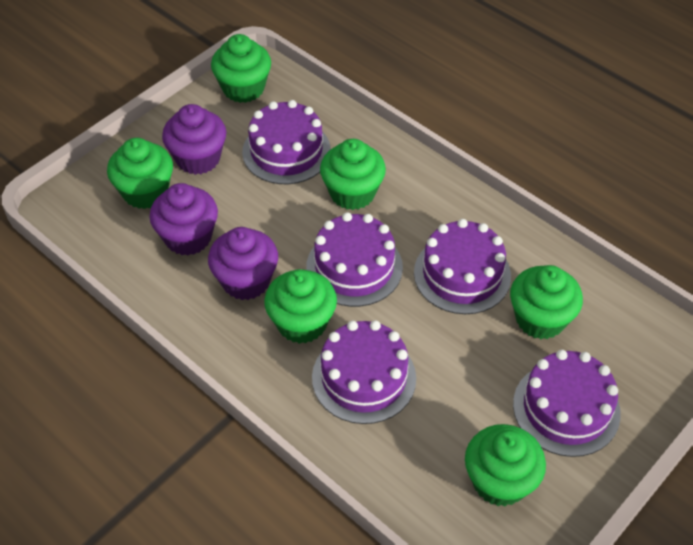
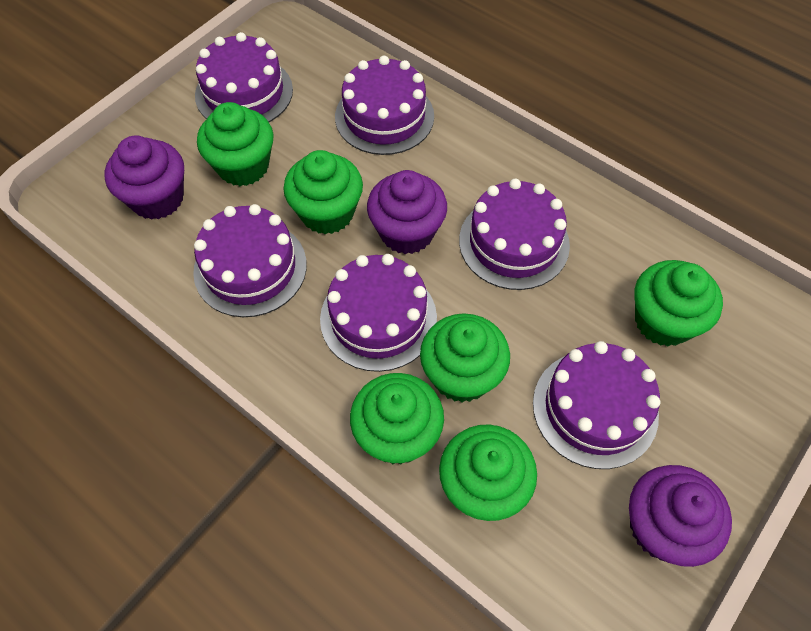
purple cake: [242,100,331,184] [306,212,403,307] [312,320,416,424] [414,219,511,314] [513,350,621,457] = 5 -> [193,204,307,317] [195,32,293,122] [320,254,437,372] [335,56,434,155] [459,179,570,290] [533,341,660,469] = 6

